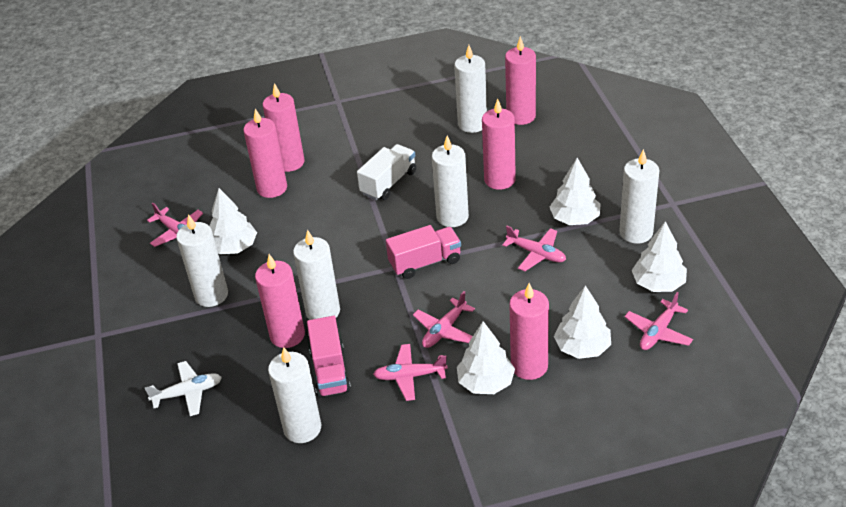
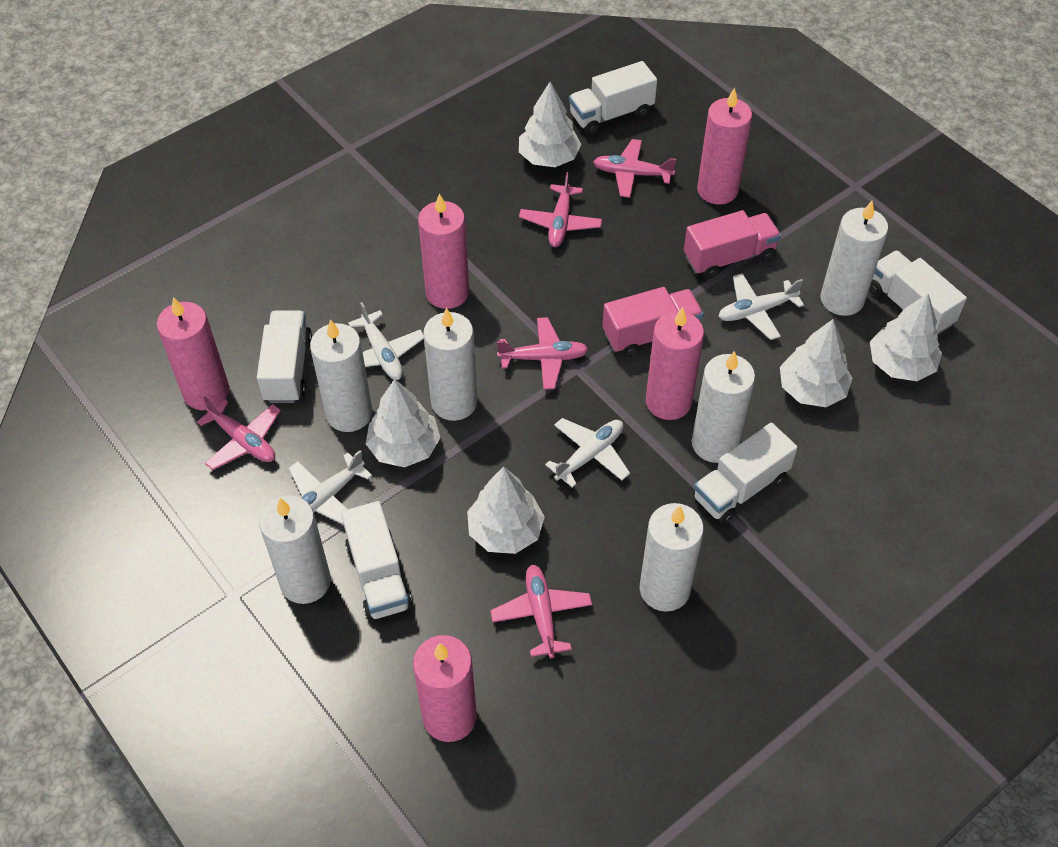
pink candle: [243,109,287,198] [255,254,305,348] [263,83,305,172] [482,99,516,190] [505,36,536,125] [509,283,549,380] = 6 -> [157,297,229,410] [413,635,477,742] [418,193,469,309] [646,307,704,420] [697,88,752,205] = 5
white plane: [145,361,222,416] = 1 -> [289,450,372,525] [348,302,424,380] [545,418,630,488] [718,273,804,340] = 4
white truck: [357,144,416,200] = 1 -> [257,311,312,403] [341,501,412,620] [569,61,657,135] [693,422,798,524] [869,250,967,335] = 5

